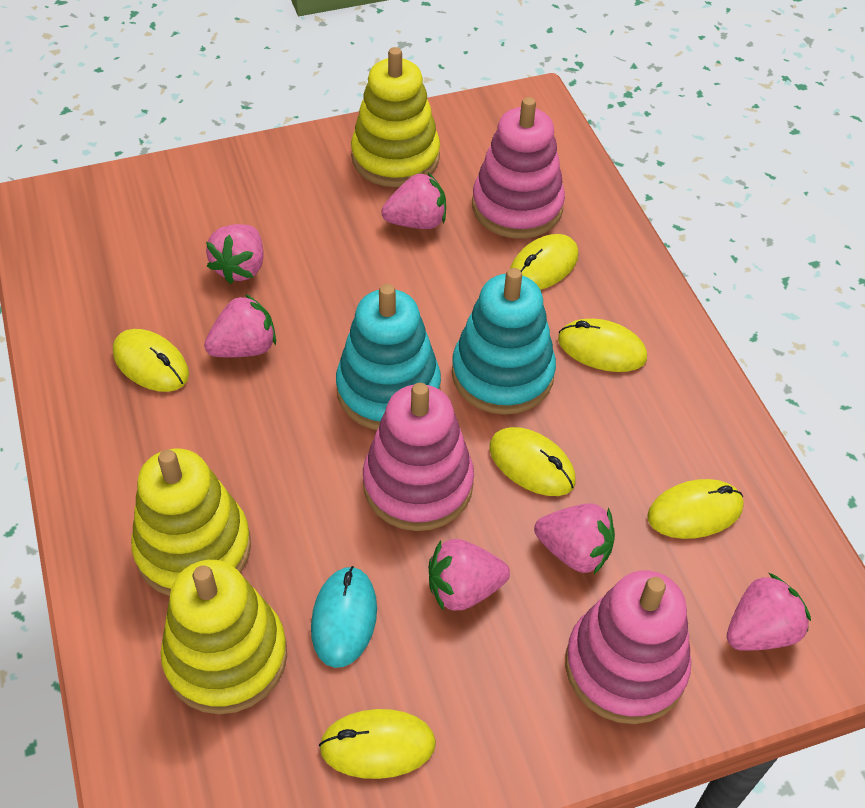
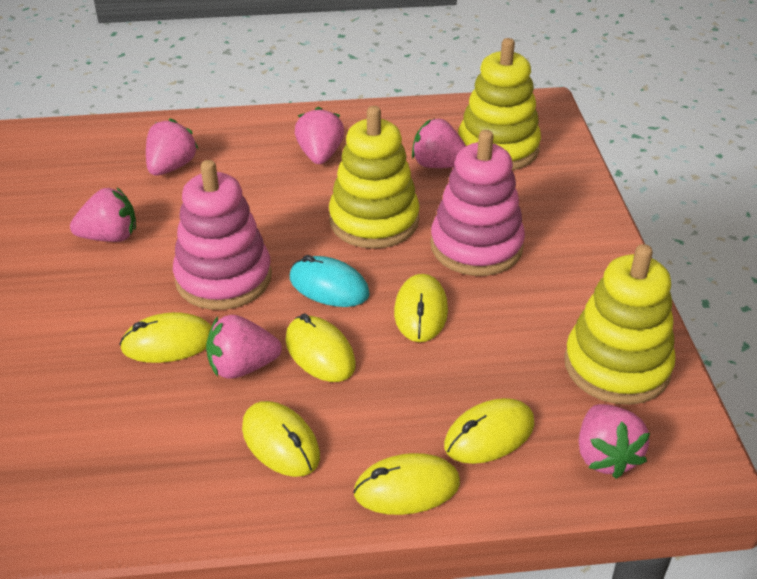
pink stacking toy: [363,383,474,531] [472,97,565,239] [565,570,691,724] = 3 -> [173,160,272,310] [430,130,525,276] = 2
turquoise stacking toy: [336,284,441,430] [452,268,556,415] = 2 -> none = 0

